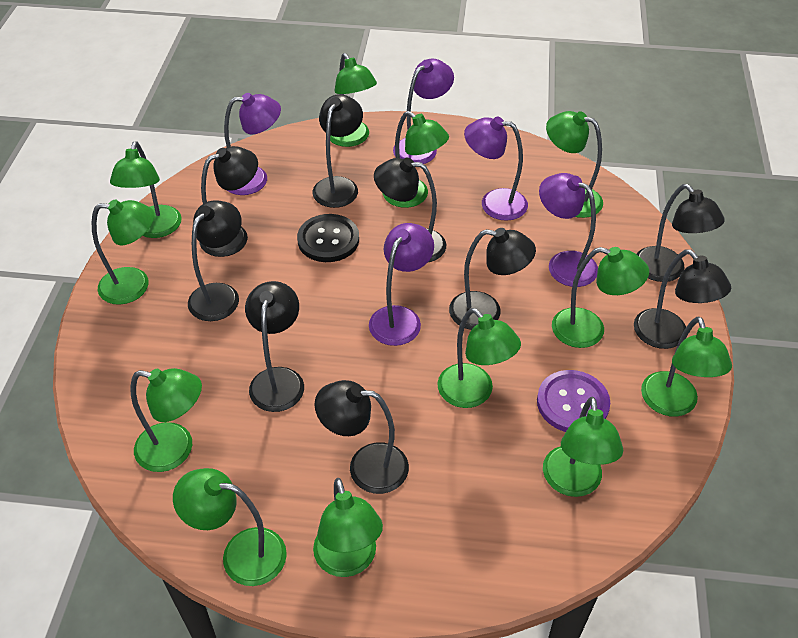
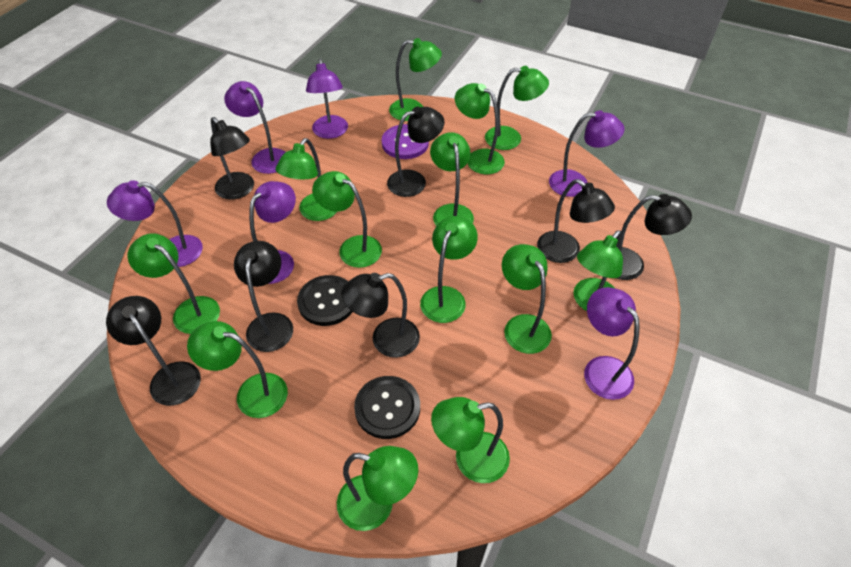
black button: [297,214,359,262] = 1 -> [297,275,353,326] [354,376,420,439] = 2
black lamp: [188,200,242,321] [199,146,258,257] [245,281,304,412] [313,94,363,208] [314,380,409,494] [374,158,446,262] [449,228,536,330] [634,249,731,349] [637,184,725,282] = 9 -> [106,296,201,406] [210,117,254,200] [234,241,293,352] [341,273,420,358] [387,107,445,197] [537,179,615,263] [616,194,692,280] = 7
green lamp: [92,199,154,305] [110,141,182,238] [131,368,202,472] [173,468,287,586] [313,478,383,577] [330,53,377,147] [382,111,449,208] [437,308,521,408] [543,397,623,497] [546,111,603,218] [552,247,649,348] [641,316,732,417] = 12 -> [128,234,220,334] [187,321,288,418] [276,138,337,221] [312,171,382,268] [337,446,418,531] [389,38,442,121] [420,216,478,323] [430,132,474,226] [431,397,510,483] [455,83,505,174] [485,66,549,150] [502,244,552,354] [573,230,623,311] = 13
purple lamp: [224,93,281,195] [369,223,434,346] [393,59,454,164] [464,117,528,221] [539,173,598,287] = 5 -> [107,180,203,267] [224,81,285,174] [249,181,296,284] [306,58,348,139] [549,110,624,197] [584,287,640,400] = 6

